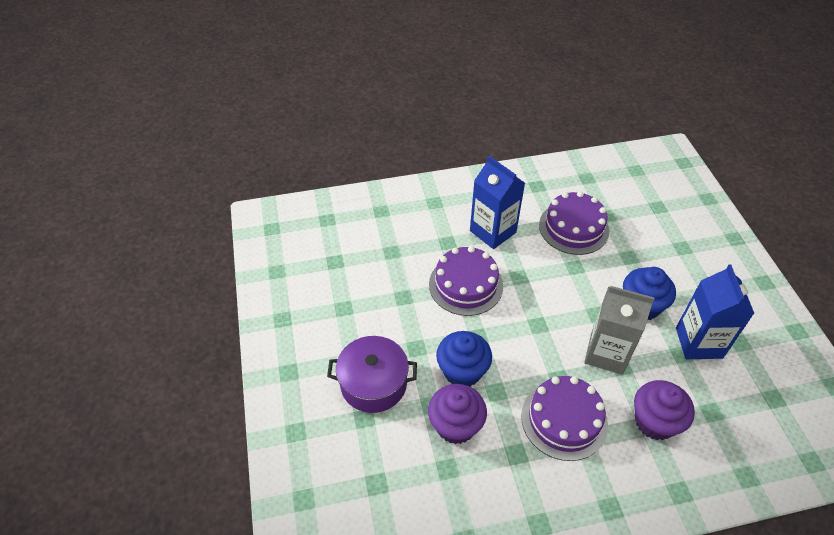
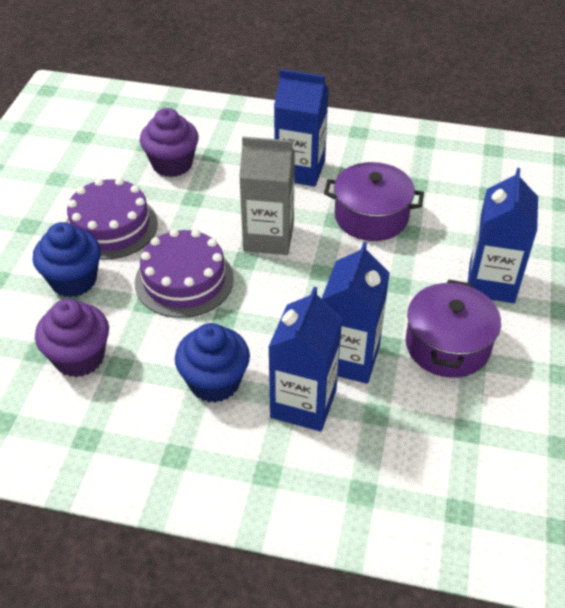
blue carton: [470,156,525,249] [676,264,755,359] = 2 -> [268,287,342,432] [274,69,329,187] [322,242,390,384] [468,168,538,303] = 4
purple cake: [429,246,503,316] [521,376,608,461] [539,191,609,255] = 3 -> [66,178,158,260] [135,229,234,318] = 2
purple pot: [327,336,417,413] = 1 -> [324,162,424,241] [406,279,501,378] = 2

